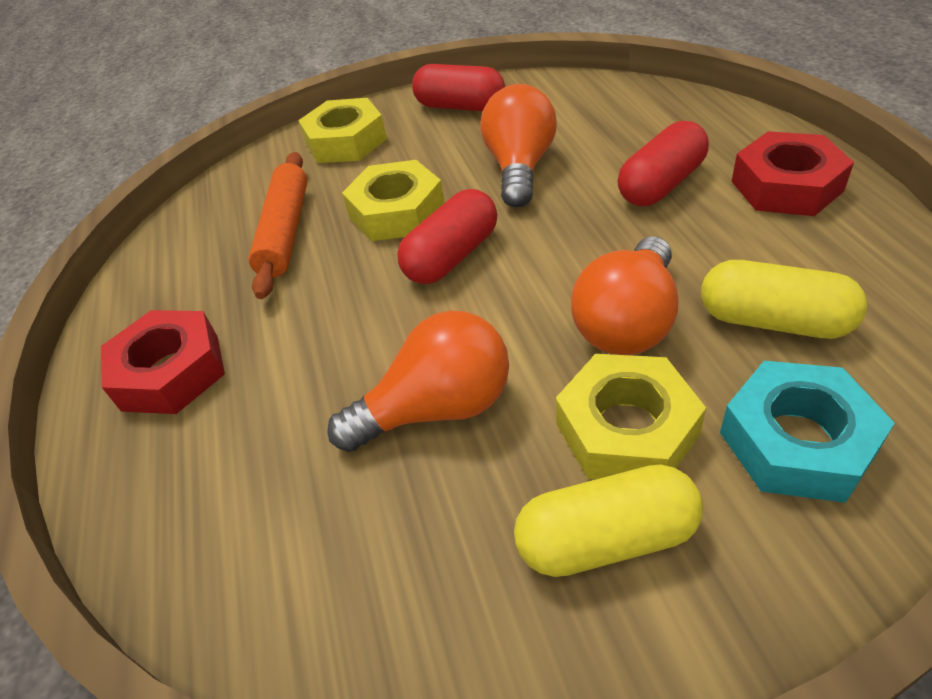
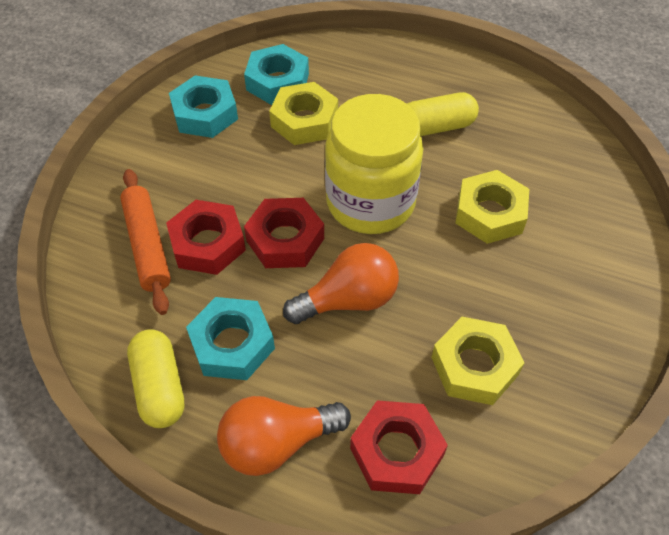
orange light bulb: [327,311,509,452] [481,84,557,207] [571,237,678,355] = 3 -> [217,396,351,476] [283,243,399,324] = 2
red capsule: [397,189,497,284] [412,64,505,111] [618,121,709,206] = 3 -> none = 0
red nut: [101,310,225,414] [732,131,854,216] = 2 -> [166,200,246,275] [244,198,324,268] [350,400,448,494] = 3
turquoise nut: [720,361,895,503] = 1 -> [169,75,238,138] [186,297,275,380] [244,44,309,105] = 3
yellow jar: none = 0 -> [325,94,423,234] = 1

